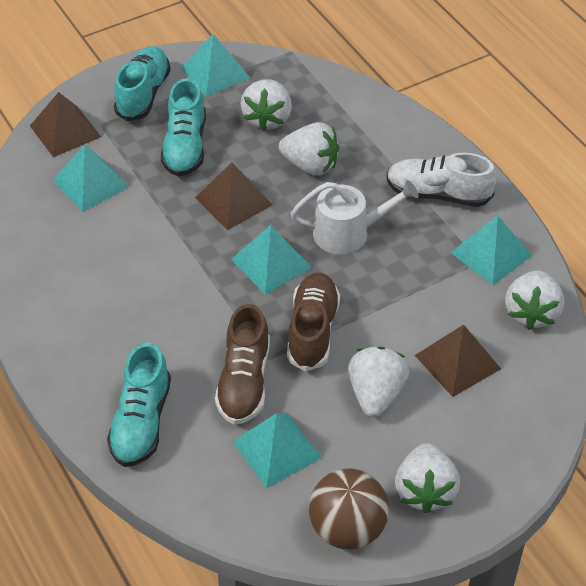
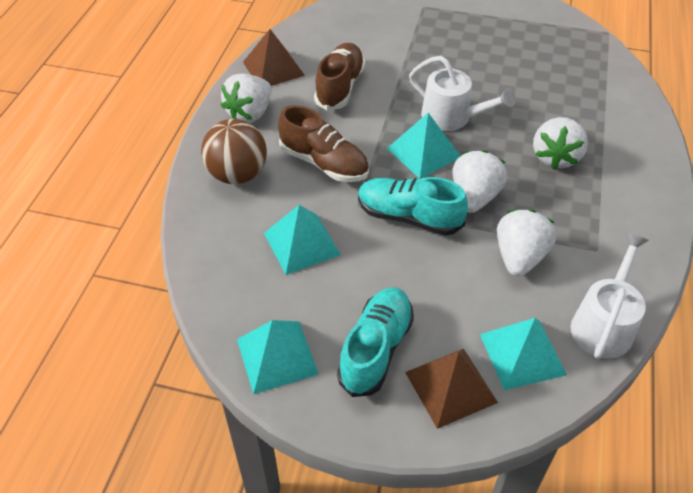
brown pyramid: [30,92,101,157] [195,163,273,230] [415,324,501,397] = 3 -> [243,29,305,86] [405,349,498,429] = 2
turquoise pyramid: [53,144,129,212] [181,34,250,97] [231,225,312,295] [233,413,322,488] [450,215,532,285] = 5 -> [237,320,319,394] [264,205,341,275] [387,113,460,179] [480,318,567,390] = 4
turquoise shoe: [107,343,171,467] [114,46,171,121] [161,78,206,177] = 3 -> [337,287,414,397] [358,177,468,236] = 2
white shoe: [387,153,497,207] = 1 -> none = 0
white strawberry: [241,79,292,131] [279,122,339,176] [348,346,409,417] [395,443,460,514] [505,270,564,330] = 5 -> [221,74,271,123] [453,150,507,213] [497,209,556,277] [533,117,588,170] = 4
white watering can: [291,180,419,254] = 1 -> [409,56,516,131] [571,233,649,359] = 2

